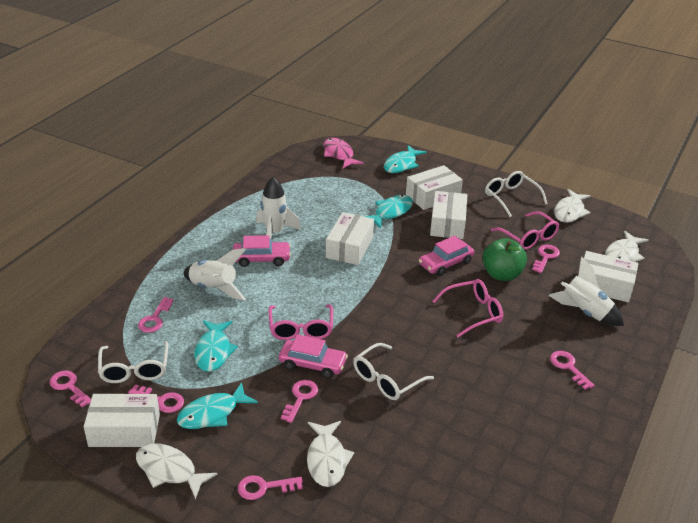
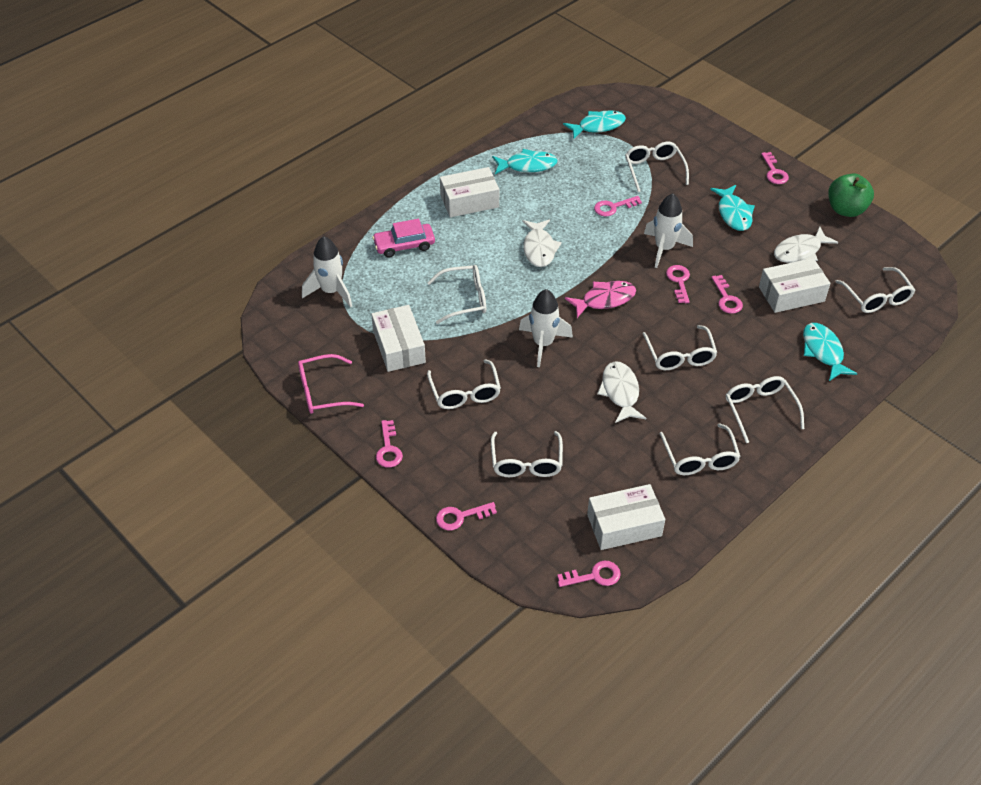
pink car: [233,235,291,267] [279,334,348,378] [419,236,474,276] = 3 -> [372,219,435,258] = 1
pink glasses: [269,304,333,340] [432,279,503,338] [491,211,559,250] = 3 -> [298,354,364,414] = 1
white box: [84,394,160,447] [326,212,374,265] [406,165,463,210] [430,191,467,239] [584,251,638,302] = 5 -> [371,305,426,372] [440,167,499,217] [587,484,665,550] [759,258,830,313] = 4
white fish: [136,443,218,499] [307,421,354,487] [554,189,591,223] [605,231,648,262] = 4 -> [523,219,562,267] [597,361,646,423] [774,227,838,263] = 3
white glasses: [98,341,168,383] [353,343,434,400] [485,171,548,217] = 3 -> [427,265,486,324] [427,359,501,409] [491,431,563,477] [625,142,689,192] [643,325,717,370] [659,423,741,475] [726,376,804,443] [835,267,915,313] = 8

